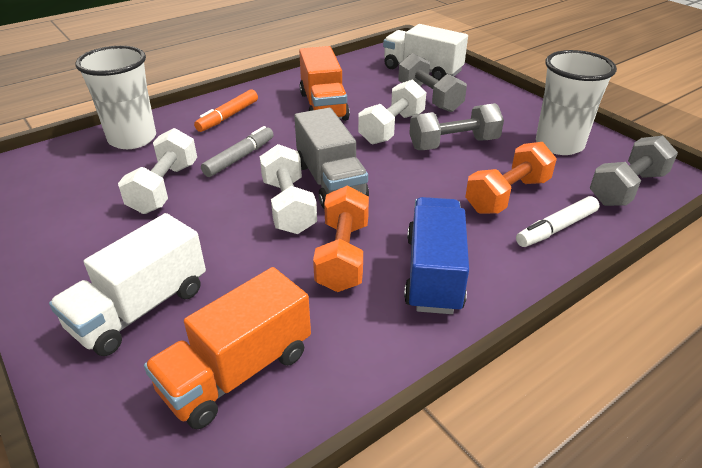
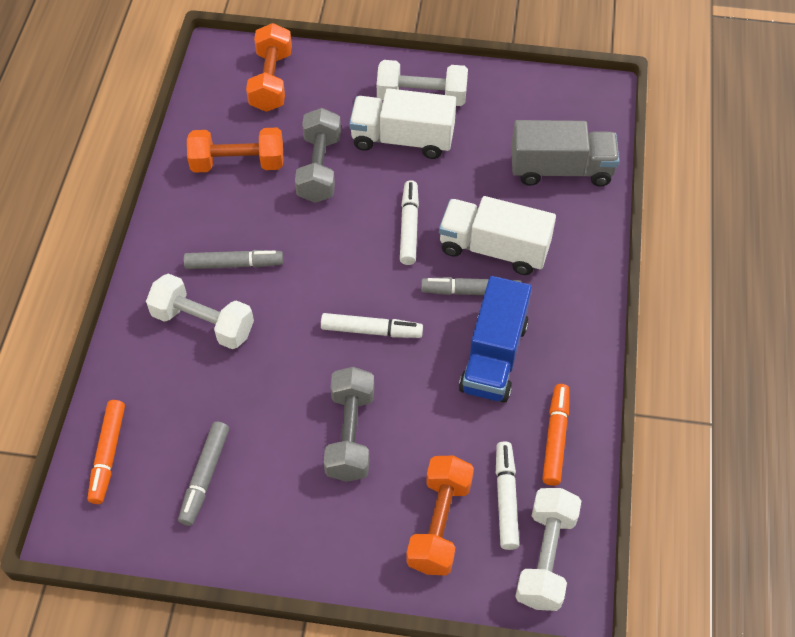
grey dumbbell: [398,53,467,112] [409,103,504,150] [590,136,678,206] = 3 -> [295,108,341,203] [324,367,374,482] = 2
grey marker: [201,126,274,177] = 1 -> [178,421,229,526] [184,250,283,269] [421,277,521,295] = 3
orange dumbbell: [313,185,369,292] [465,142,557,214] = 2 -> [187,128,283,173] [246,23,292,112] [406,456,474,575] = 3
orange marker: [194,89,258,132] = 1 -> [88,400,125,504] [542,384,569,486] = 2
orange truck: [144,267,311,429] [299,46,350,121] = 2 -> none = 0
white cup: [75,46,156,149] [536,50,617,155] = 2 -> none = 0
white marker: [516,196,599,247] = 1 -> [321,313,423,338] [400,180,419,265] [496,441,519,550] = 3

